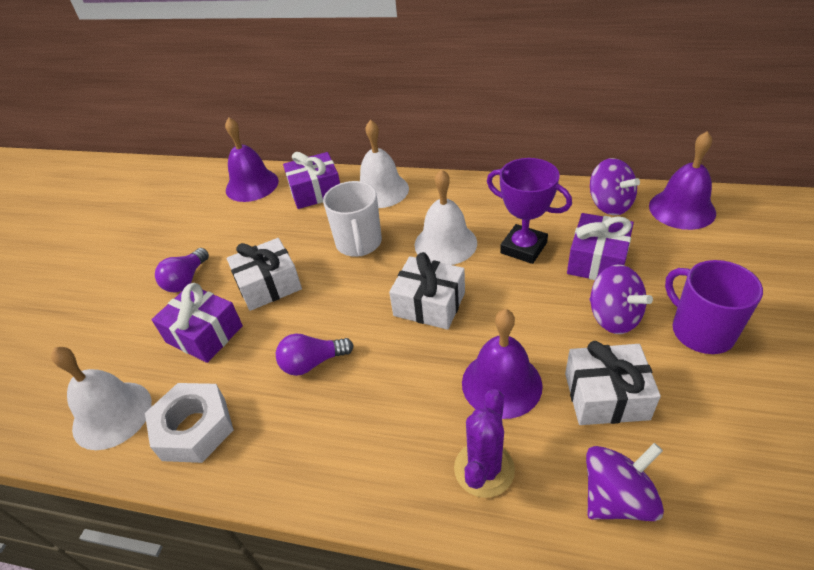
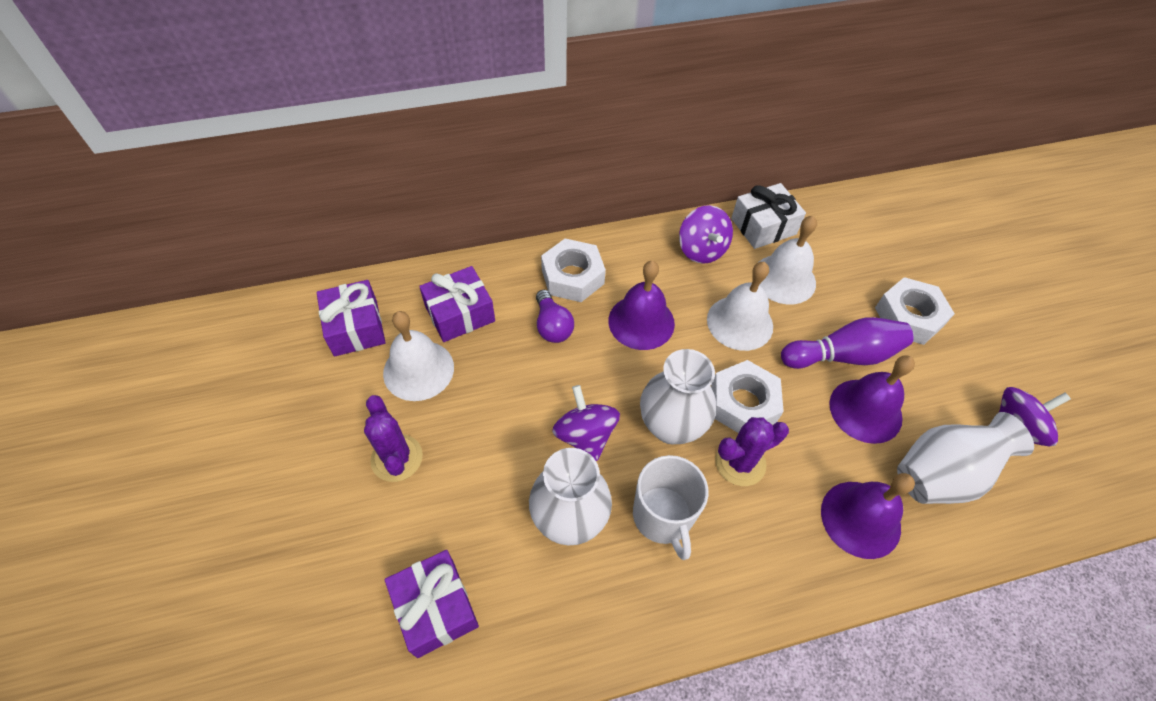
purple bowling pin: none = 0 -> [781,317,913,369] = 1
purple cactus: [454,389,515,498] = 1 -> [364,395,423,482] [715,417,789,486] = 2
purple light bulb: [155,248,209,292] [276,334,354,376] = 2 -> [536,290,574,343] = 1
purple mug: [665,260,763,354] = 1 -> none = 0
purple trophy: [487,158,572,264] = 1 -> none = 0
white gift: [227,238,302,311] [389,252,465,330] [565,341,661,425] = 3 -> [731,183,806,249] = 1
white nut: [145,383,234,463] = 1 -> [541,238,606,302] [711,360,784,433] [875,277,955,345] = 3
white vase: none = 0 -> [529,448,612,545] [640,349,716,444] [897,412,1034,504] = 3

